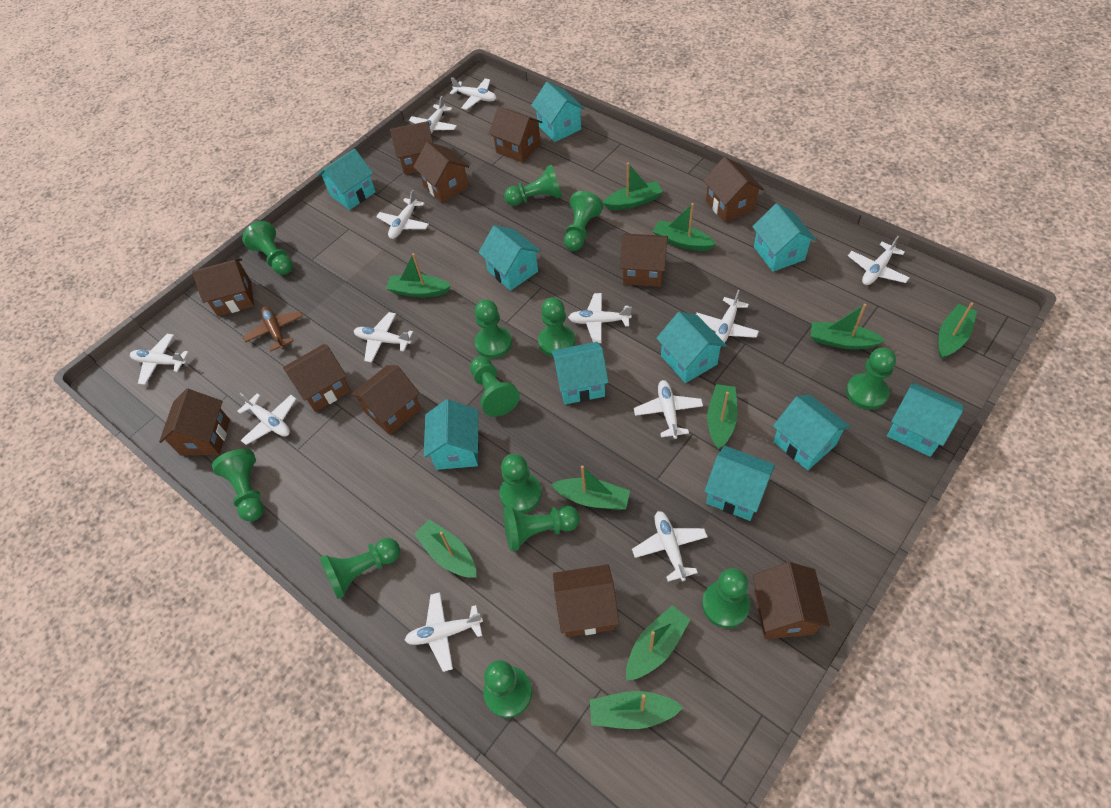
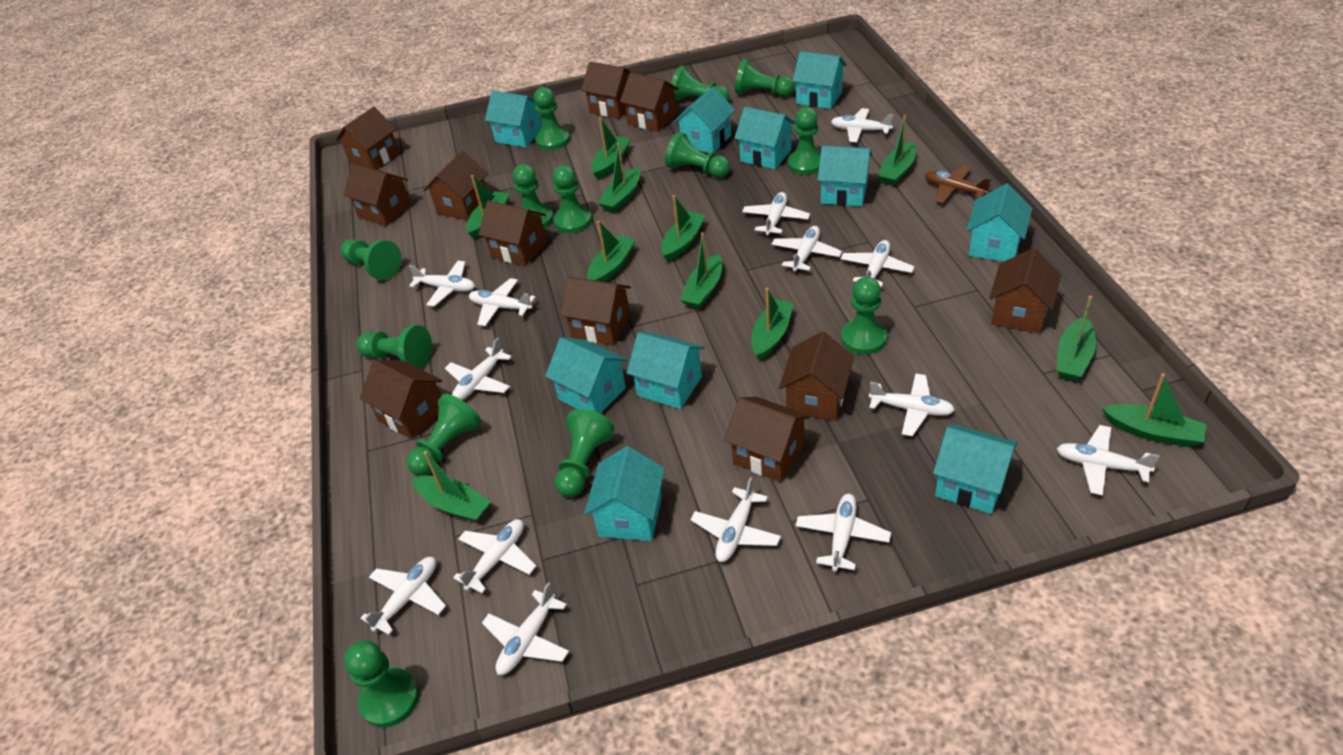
green boat: [386,253,451,297] [414,519,477,578] [551,465,630,510] [590,691,683,729] [603,163,663,210] [626,605,690,681] [653,203,716,251] [707,384,738,449] [811,304,886,350] [938,302,977,359] = 10 -> [412,451,491,523] [466,175,510,239] [587,221,635,282] [591,118,630,179] [598,143,641,212] [661,195,706,262] [680,232,722,309] [752,288,794,360] [878,115,916,186] [1057,296,1096,381] [1102,373,1207,447] = 11
white plane: [130,334,189,385] [238,393,296,445] [354,312,413,363] [376,190,429,239] [405,592,483,672] [409,96,457,134] [450,77,496,110] [568,293,632,343] [632,511,708,582] [634,380,703,439] [696,290,759,343] [848,236,909,285] = 12 -> [360,557,446,635] [409,261,475,307] [445,338,512,400] [453,519,536,593] [469,278,535,326] [482,582,569,675] [691,477,781,562] [742,192,810,236] [772,226,842,272] [796,494,891,571] [831,108,894,142] [841,240,914,287] [869,374,955,436] [1056,425,1160,496] = 14

